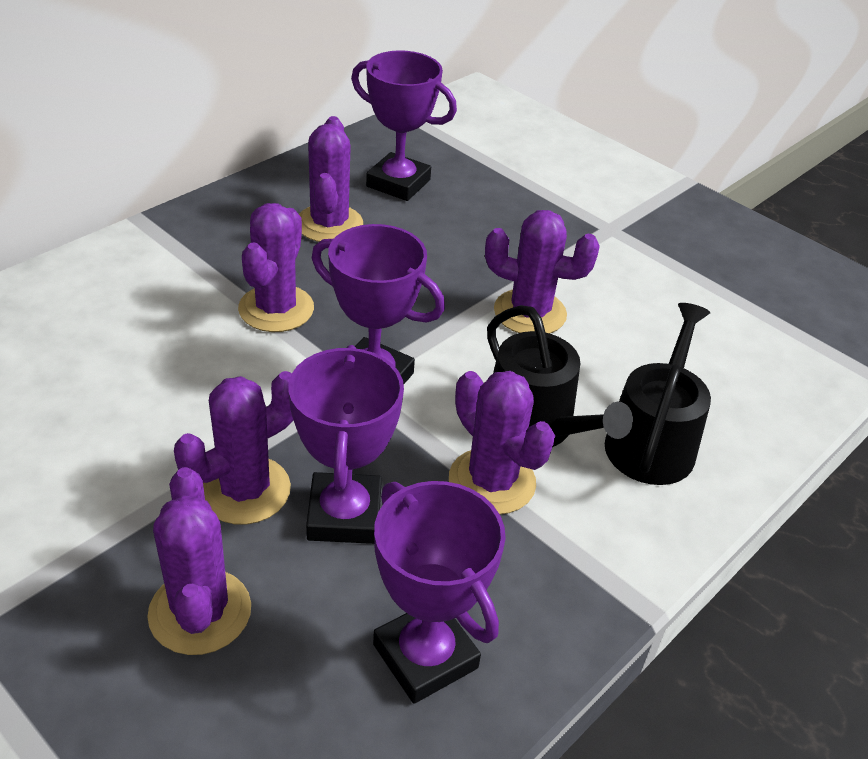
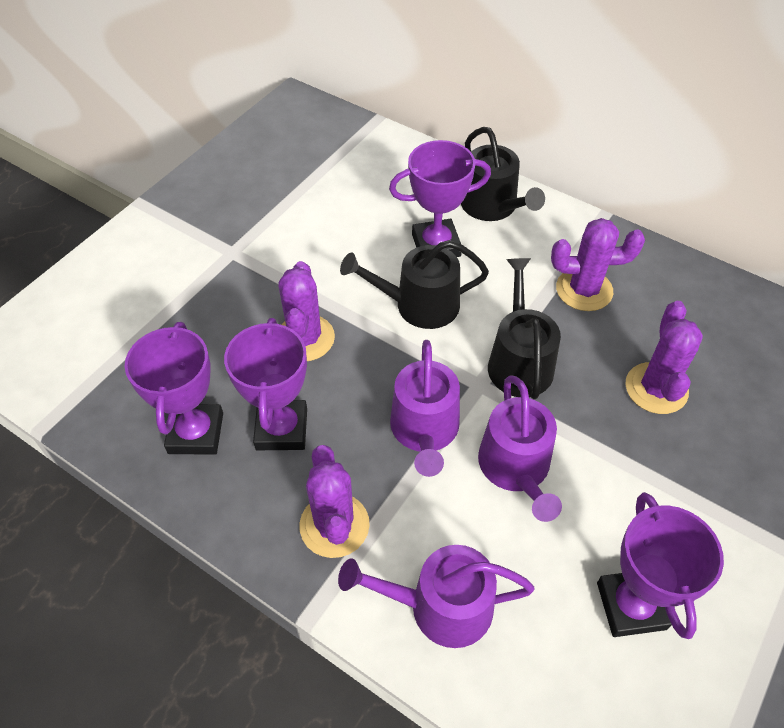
black watering can: [487,305,633,447] [605,303,711,485] = 2 -> [340,240,489,329] [461,127,545,221] [488,258,561,399] = 3
purple cactus: [147,467,251,655] [174,371,293,525] [238,203,314,332] [299,116,363,242] [449,371,555,514] [485,210,600,333] = 6 -> [278,261,335,361] [300,445,370,558] [551,218,645,311] [625,301,703,414] = 4
purple watering can: none = 0 -> [338,545,534,648] [390,340,460,477] [478,375,562,522] = 3

